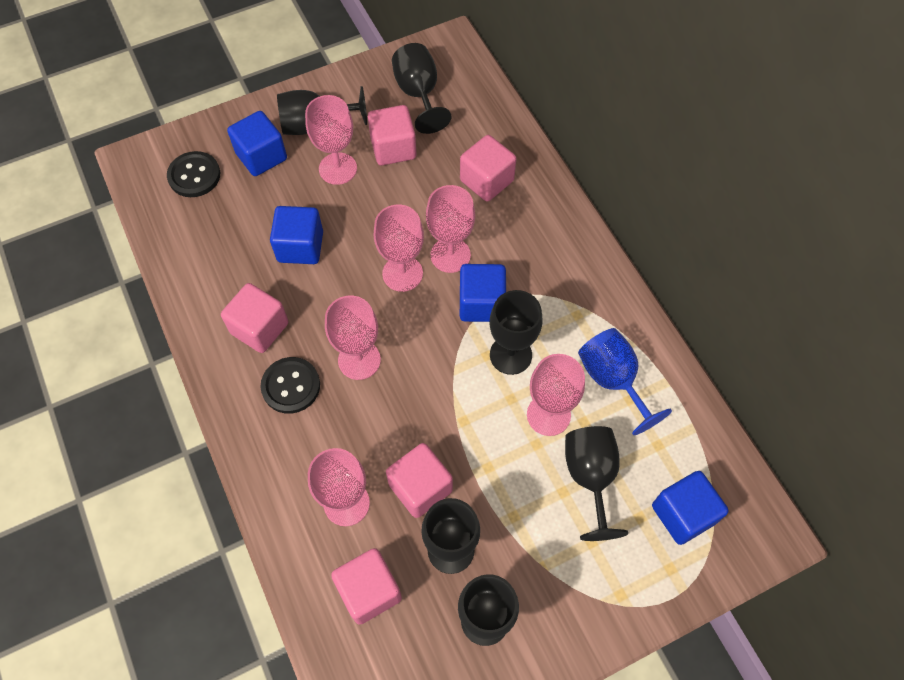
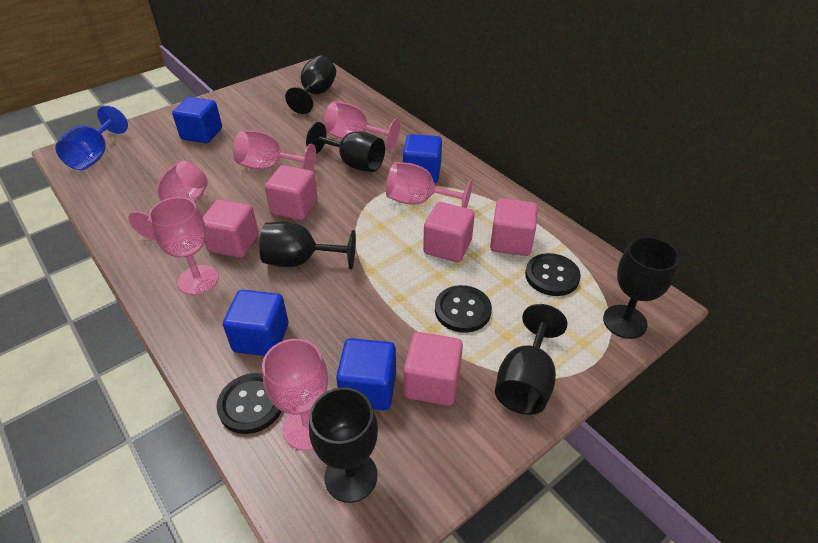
black button: [167,151,220,197] [261,357,320,414] = 2 -> [216,373,282,434] [435,285,492,333] [525,253,581,296] = 3

